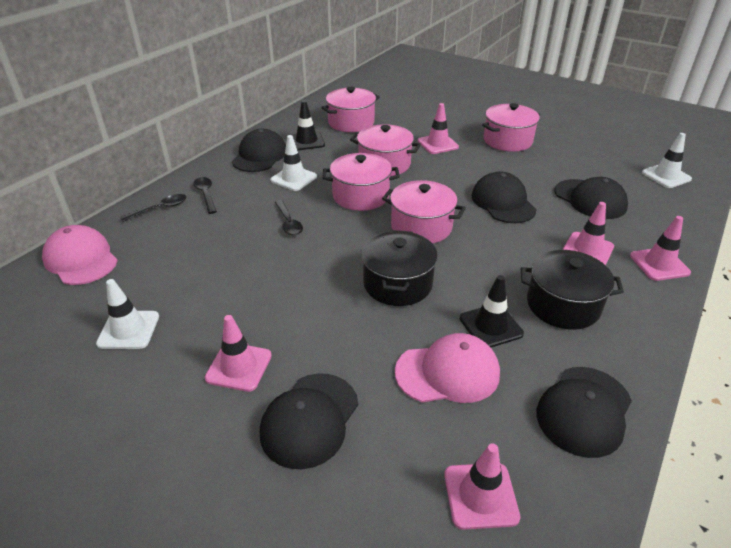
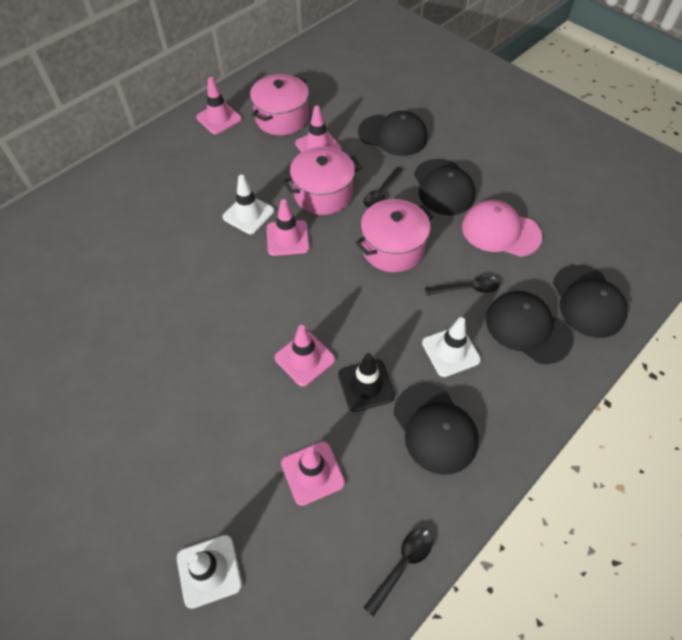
black pot: [361,230,438,306] [521,250,624,330] = 2 -> none = 0
black traffic cone: [290,100,325,150] [460,275,524,347] = 2 -> [338,353,395,412] = 1
pink cap: [42,225,118,285] [395,333,500,403] = 2 -> [462,200,542,257] = 1
pink pot: [321,87,380,132] [323,153,400,211] [350,124,421,176] [382,180,466,243] [482,103,540,152] = 5 -> [250,74,309,135] [283,147,362,215] [355,199,434,272] = 3

